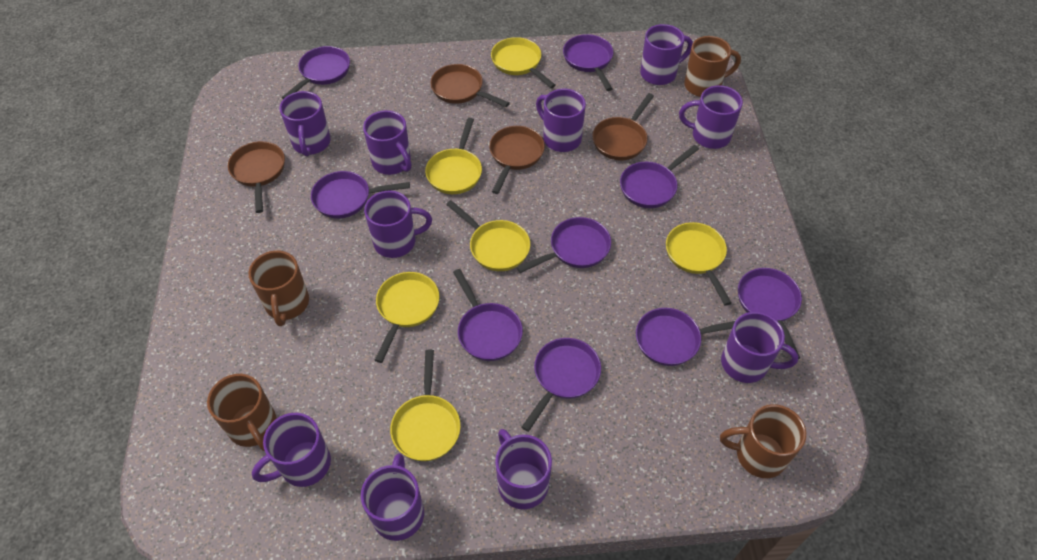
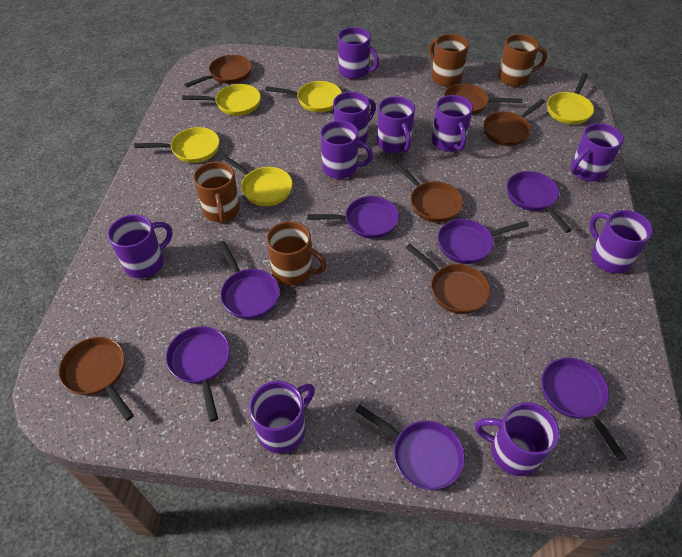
brown pan: [228,141,285,213] [430,64,510,107] [489,126,545,194] [592,93,654,160] = 4 -> [59,337,134,421] [184,55,252,87] [393,162,463,223] [405,244,490,314] [444,84,523,115] [483,99,545,146] = 6
purple pan: [282,46,350,99] [311,171,410,219] [453,269,523,361] [517,217,611,273] [522,338,601,432] [563,34,613,91] [620,145,699,208] [636,308,735,366] [738,268,802,359] = 9 -> [166,326,230,422] [218,241,280,319] [307,196,399,239] [355,404,465,490] [438,219,529,264] [507,171,572,233] [541,358,627,461] = 7
yellow pan: [375,272,439,363] [390,349,461,461] [425,118,482,194] [446,200,530,271] [491,37,556,88] [666,222,731,306] = 6 -> [134,127,219,163] [182,84,261,116] [220,154,293,206] [266,81,342,112] [547,73,594,125] = 5

